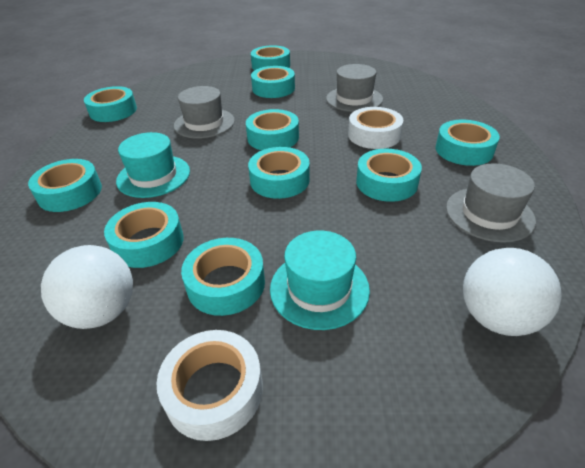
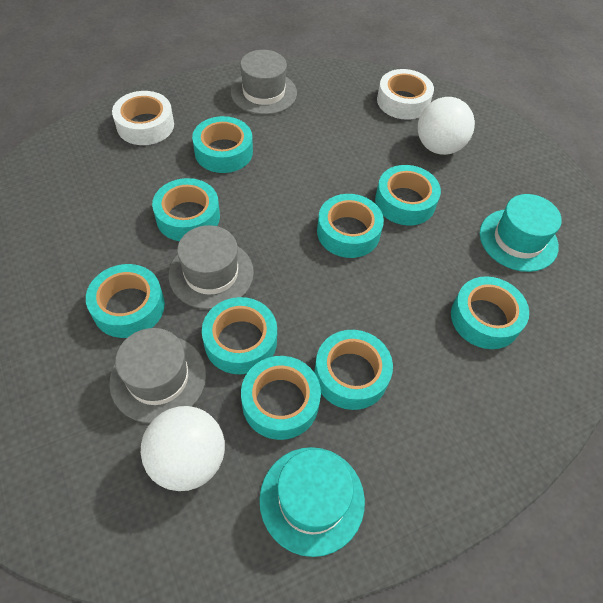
turquoise tape: [28,159,102,212] [84,86,137,122] [104,202,184,268] [181,238,265,316] [246,109,299,150] [248,147,310,199] [251,45,290,71] [251,66,295,98] [356,149,422,202] [436,120,500,166] = 10 -> [86,264,165,338] [152,178,220,242] [192,116,253,173] [202,297,277,374] [241,356,321,440] [314,330,393,410] [317,194,384,258] [375,165,441,226] [451,276,529,349] = 9

